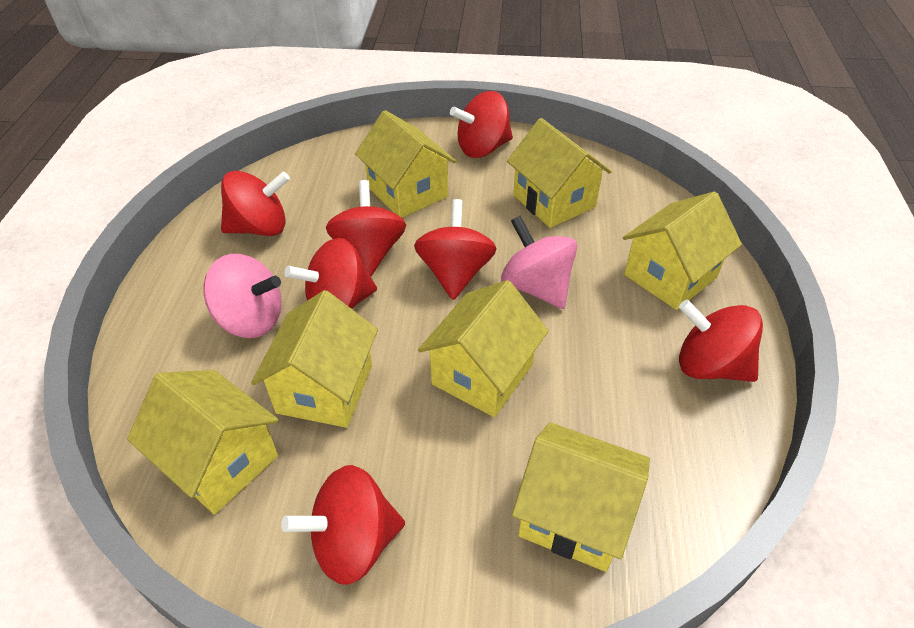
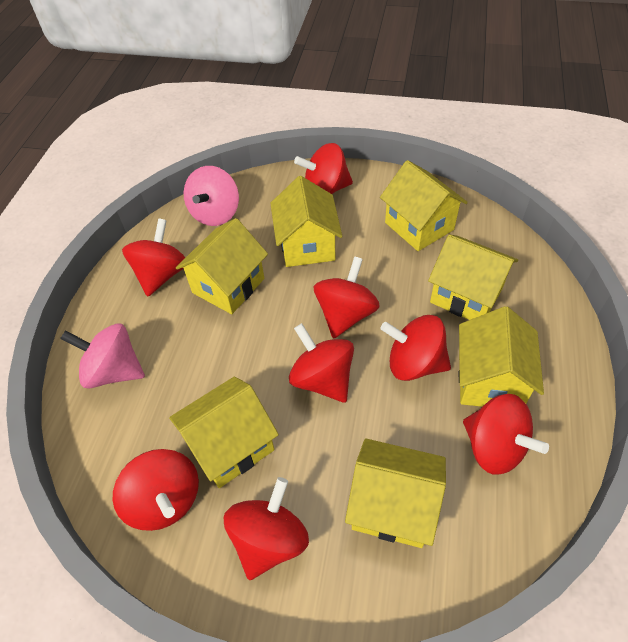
red spinning top: [221,171,290,236] [281,465,405,585] [284,238,377,309] [326,180,406,277] [414,199,497,300] [450,91,513,158] [679,300,763,382] = 7 -> [113,449,199,531] [122,218,185,297] [224,477,309,580] [289,323,354,403] [294,143,353,194] [314,256,380,339] [380,315,451,381] [463,394,549,474] = 8

